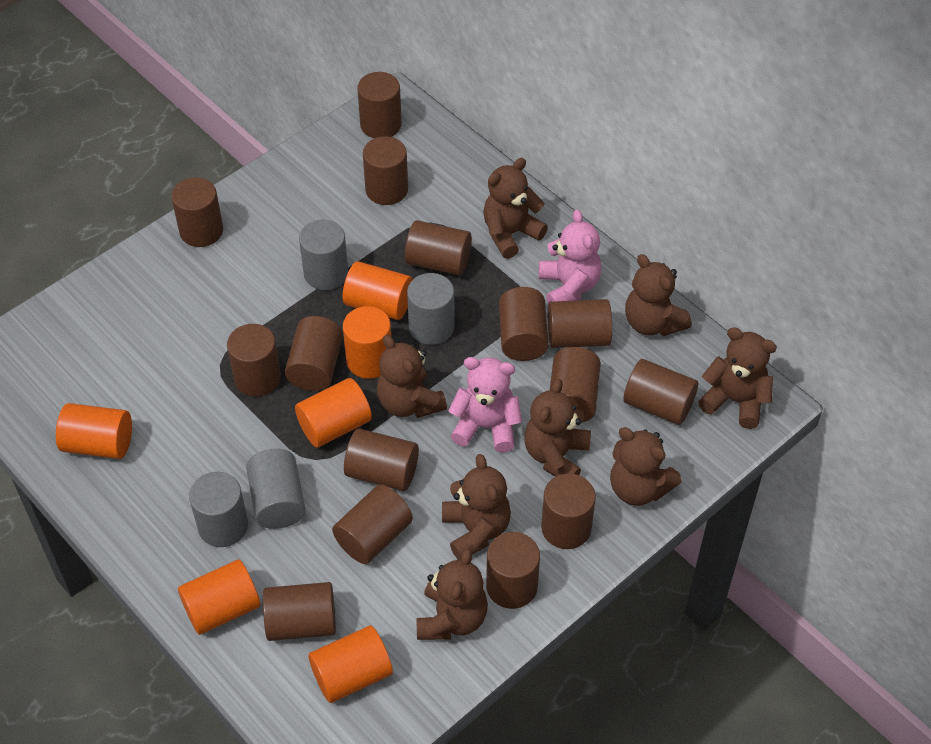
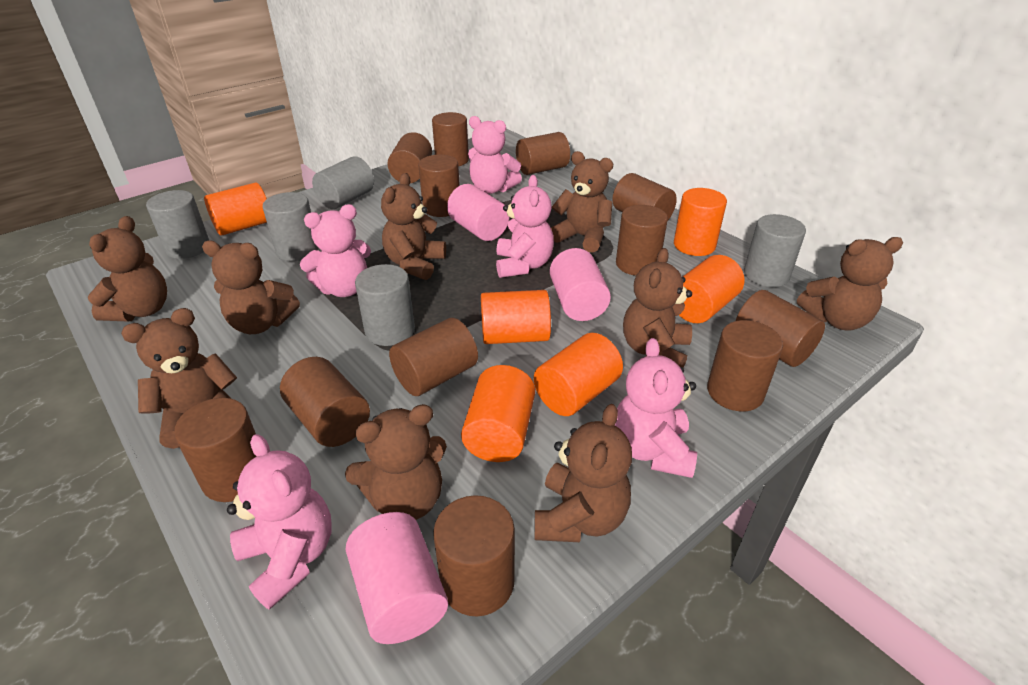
brown cylinder: [171,177,223,247] [227,324,281,396] [263,582,336,641] [285,316,343,391] [332,484,413,564] [344,429,419,491] [357,72,402,138] [363,136,408,205] [405,220,472,275] [486,532,540,609] [499,287,549,361] [541,473,596,549] [548,299,612,348] [550,347,601,422] [623,359,698,425] = 15 -> [174,398,257,502] [280,357,370,447] [388,132,432,183] [389,318,478,396] [418,155,460,217] [432,112,469,166] [433,495,515,617] [516,132,570,175] [612,173,677,220] [616,205,668,276] [707,320,783,411] [736,290,825,367] = 12
brown teddy bear: [377,335,447,418] [417,548,488,640] [442,454,511,560] [483,158,548,259] [524,379,591,477] [610,427,681,506] [625,254,692,336] [698,327,777,429] = 8 -> [88,216,167,321] [121,308,237,449] [202,241,300,334] [345,404,447,520] [381,173,446,280] [534,404,632,542] [551,151,613,253] [623,248,692,368] [797,237,903,331] = 9
grey cylinder: [189,472,248,547] [246,449,306,529] [299,220,348,290] [407,273,455,345] = 4 -> [146,190,209,259] [263,192,319,261] [312,156,374,209] [355,264,415,346] [744,214,806,287] = 5
pink cylinder: none = 0 -> [346,512,448,644] [447,184,509,241] [550,248,611,321] = 3
pink teddy bear: [448,357,522,453] [539,209,601,304] = 2 -> [227,434,332,610] [300,204,371,297] [468,116,522,194] [496,175,554,278] [615,338,697,478] = 5

